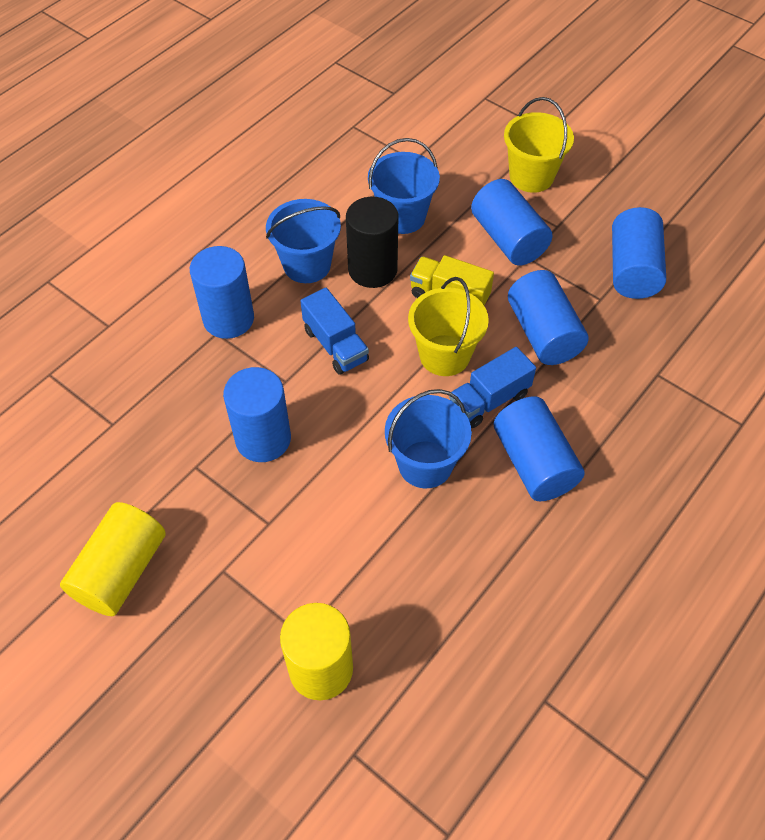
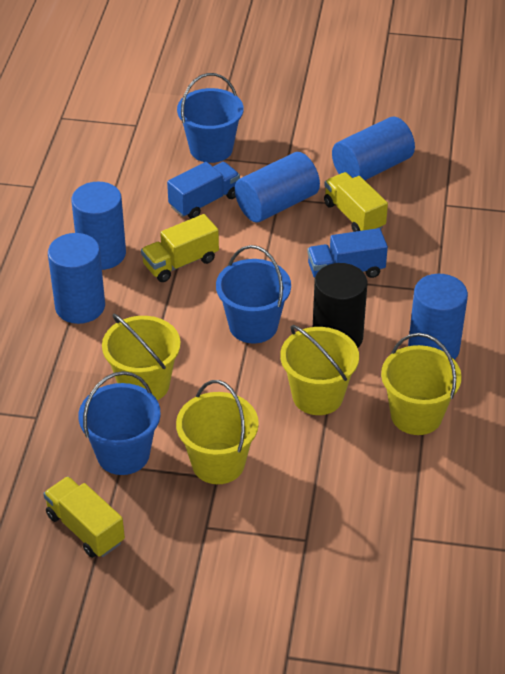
blue cylinder: [190,246,254,339] [223,367,291,462] [471,179,553,266] [494,396,585,501] [508,270,589,365] [612,207,666,299] = 6 -> [48,233,105,324] [71,182,126,270] [235,152,320,223] [332,117,415,180] [408,274,468,360] = 5
yellow bucket: [408,277,489,376] [504,97,574,193] = 2 -> [102,314,181,400] [176,380,259,484] [280,325,359,415] [381,333,462,435] = 4
yellow cylinder: [60,502,166,616] [280,603,353,700] = 2 -> none = 0
yellow truck: [410,255,494,306] = 1 -> [43,476,125,558] [141,214,219,282] [324,172,388,232] = 3

